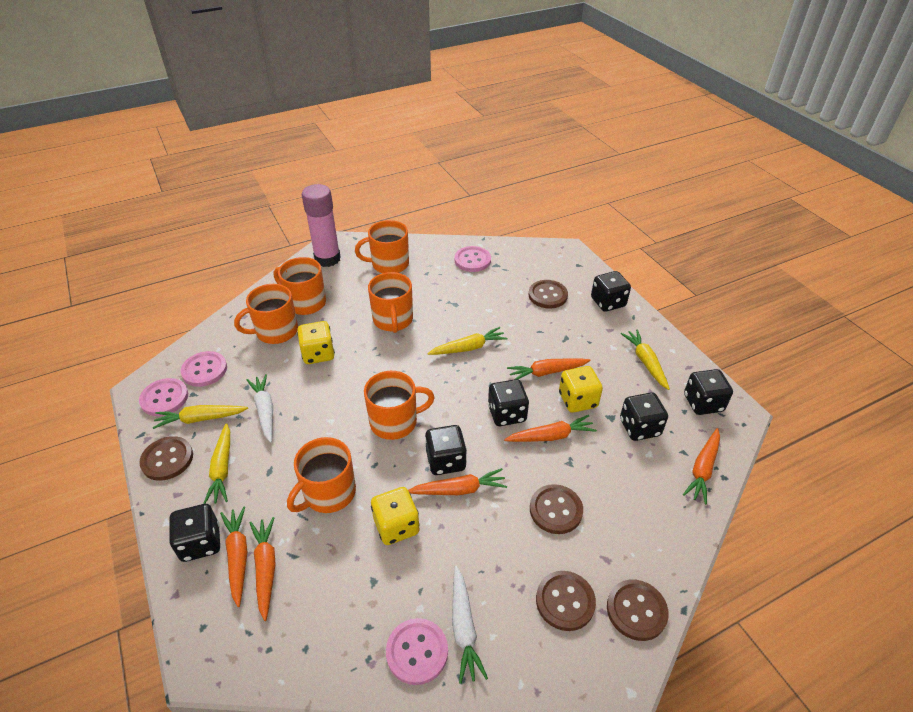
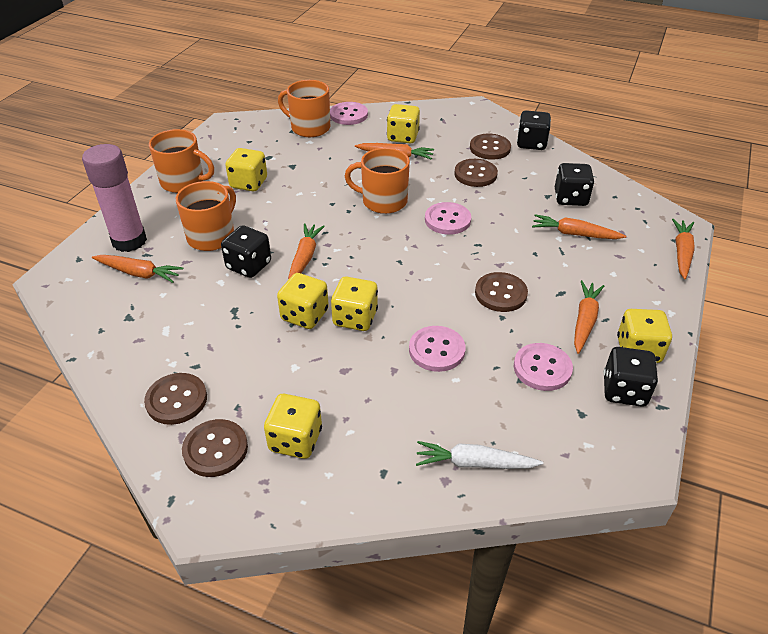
black dice: [169,504,220,562] [425,425,467,475] [488,379,529,426] [591,271,631,312] [620,393,668,441] [684,369,733,415] = 6 -> [221,225,271,278] [517,110,551,150] [555,163,594,206] [603,347,658,407] = 4
orange mug: [234,284,298,344] [274,257,326,315] [287,437,356,513] [355,220,409,273] [364,371,435,440] [368,272,413,333] = 6 -> [149,129,214,193] [176,181,236,251] [278,80,330,137] [345,148,410,214] = 4
white carrot: [247,374,273,443] [452,565,488,684] = 2 -> [416,441,543,469] = 1
yellow carrot: [153,405,248,429] [203,423,230,504] [428,327,507,355] [621,330,670,390] = 4 -> none = 0
yellow dice: [297,321,335,364] [371,487,420,545] [559,366,603,413] = 3 -> [225,148,267,191] [264,394,322,459] [277,273,329,329] [331,277,378,331] [387,104,420,144] [617,309,672,363] = 6

